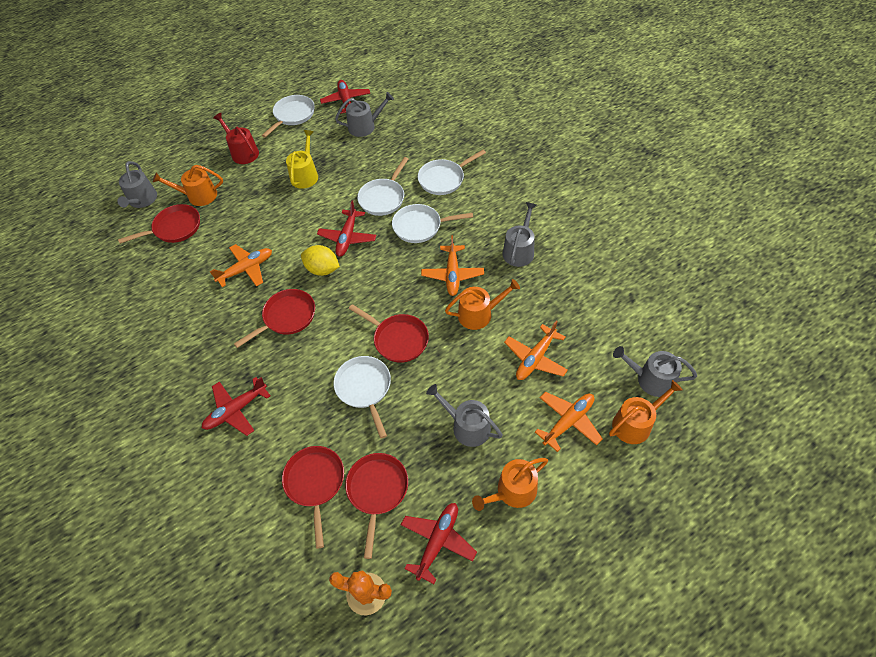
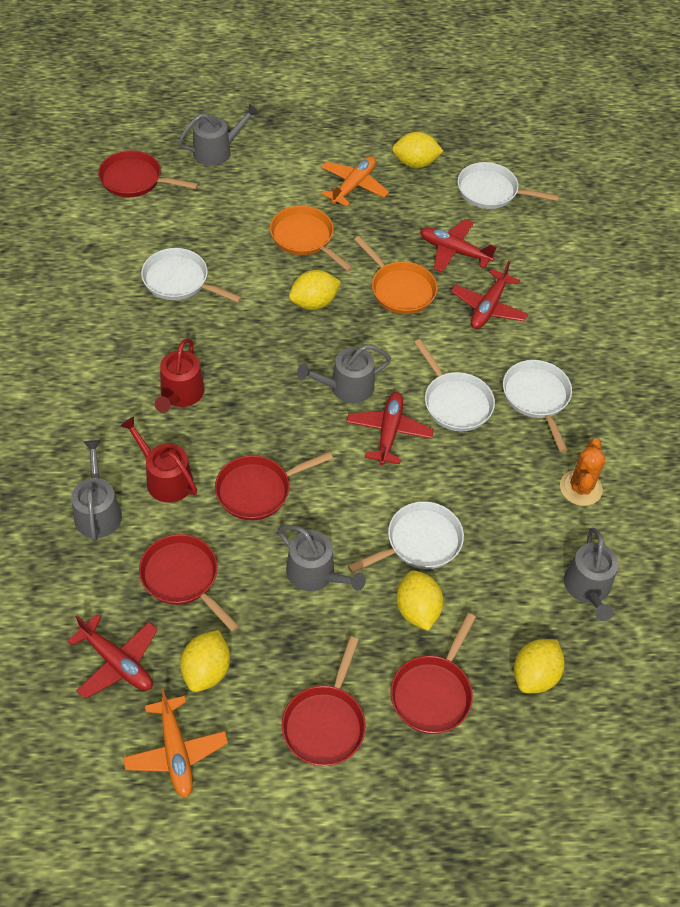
orange pan: none = 0 -> [270,205,353,272] [354,236,438,314] = 2
orange plane: [210,244,272,287] [421,235,484,296] [504,320,568,380] [535,392,602,452] = 4 -> [123,688,228,798] [321,156,389,207] = 2
orange watering can: [153,165,223,206] [445,279,520,330] [472,458,548,511] [609,380,682,444] = 4 -> none = 0
red watering can: [213,113,259,164] = 1 -> [120,417,197,503] [155,339,205,413] = 2
yellow lemon: [301,245,340,276] = 1 -> [180,630,230,692] [289,270,341,310] [392,132,443,168] [396,570,443,631] [514,639,565,693] = 5
yellow watering can: [286,130,318,189] = 1 -> none = 0

